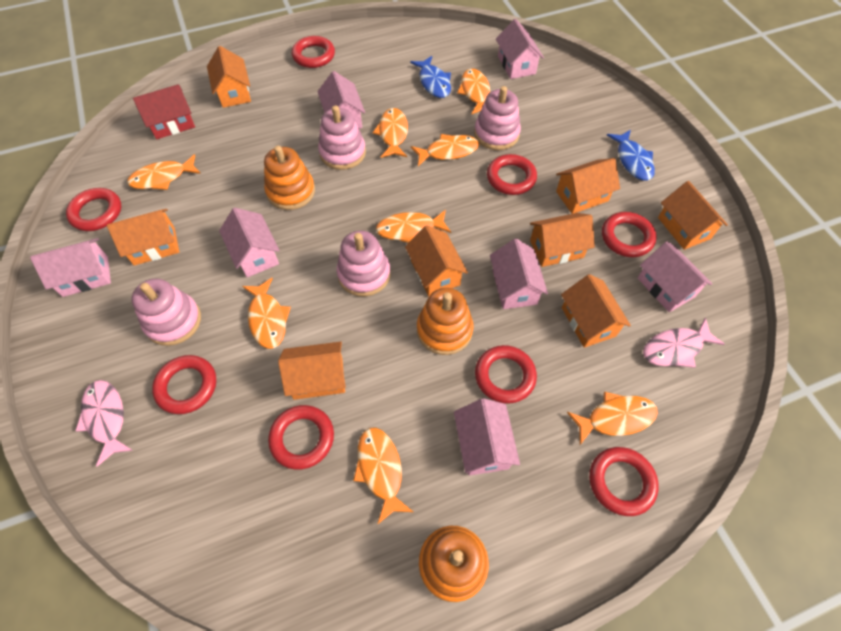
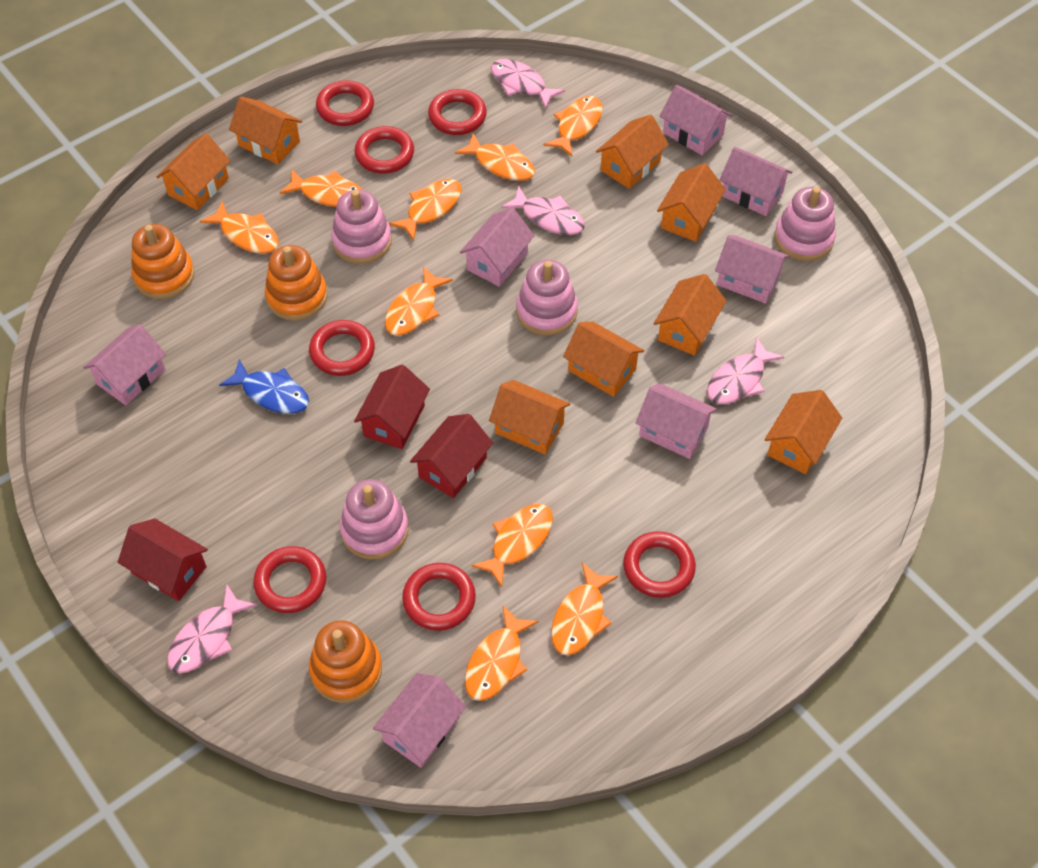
blue fish: [410,56,451,98] [607,130,655,181] = 2 -> [219,359,309,414] = 1
orange fish: [127,154,201,190] [242,278,291,349] [353,428,413,525] [373,108,408,158] [376,210,451,243] [411,134,479,166] [457,69,490,115] [567,392,658,445] = 8 -> [200,201,279,254] [280,170,363,207] [385,266,453,336] [389,179,461,241] [455,133,535,181] [465,606,539,701] [471,504,553,587] [544,96,602,157] [551,563,618,655] = 9
pink fish: [75,380,133,467] [643,318,725,368] = 2 -> [167,585,257,673] [491,59,565,109] [501,186,585,235] [707,337,784,404] = 4
red house: [133,84,195,139] = 1 -> [118,518,208,601] [354,365,430,449] [410,414,493,498] = 3
red ring: [66,188,121,231] [152,355,216,414] [268,405,334,470] [292,36,335,68] [475,345,537,404] [487,154,537,195] [589,447,659,516] [602,212,657,257] = 8 -> [253,546,326,613] [309,320,375,376] [316,80,374,126] [355,126,414,174] [402,563,476,631] [428,89,487,135] [623,531,696,598] = 7

